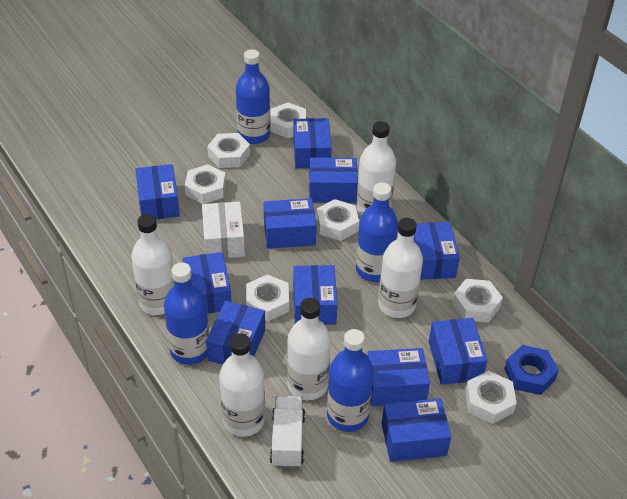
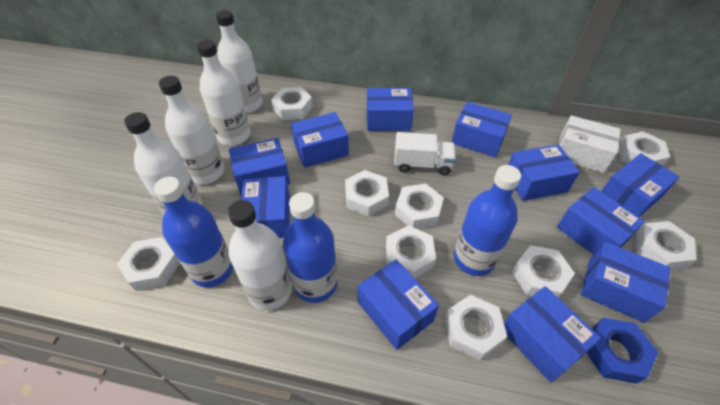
blue bottle: [164,262,209,365] [236,49,270,144] [327,329,374,432] [356,183,398,282] = 4 -> [154,177,233,288] [283,192,338,303] [454,165,521,276] = 3
white nut: [185,164,226,204] [207,133,250,168] [246,274,289,321] [270,102,306,138] [317,199,359,241] [452,279,503,323] [465,371,517,424] = 7 -> [117,237,180,291] [271,87,313,120] [345,170,389,217] [386,225,436,278] [395,183,444,229] [445,295,507,361] [512,245,575,297] [618,131,670,166] [635,221,696,270] = 9

